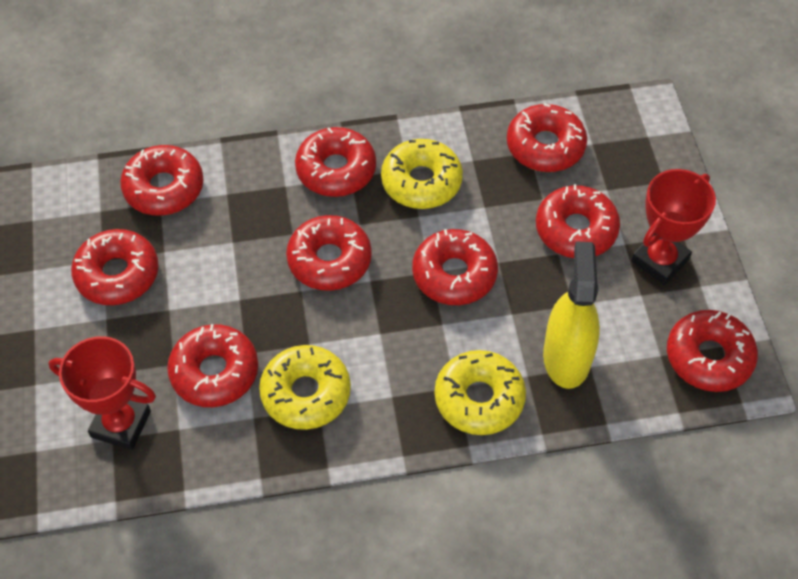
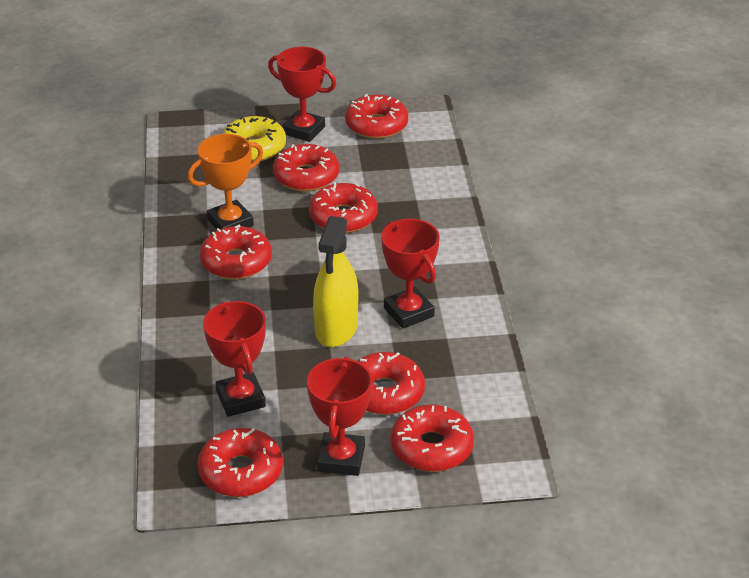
orange trophy: none = 0 -> [188,134,263,230] = 1
red donut: [71,229,159,305] [120,145,204,216] [167,324,258,407] [286,215,372,291] [295,127,376,197] [412,229,498,305] [507,103,587,172] [536,184,620,258] [667,310,758,392] = 9 -> [198,428,283,497] [200,225,272,280] [273,144,339,192] [309,182,378,233] [345,94,408,139] [357,352,425,415] [391,405,474,472] = 7
red trophy: [48,336,156,450] [631,169,716,285] = 2 -> [203,301,266,417] [268,47,336,142] [307,356,372,476] [381,219,440,329] = 4
yellow donut: [259,345,351,430] [381,139,463,209] [435,350,526,435] = 3 -> [223,116,286,162] = 1

